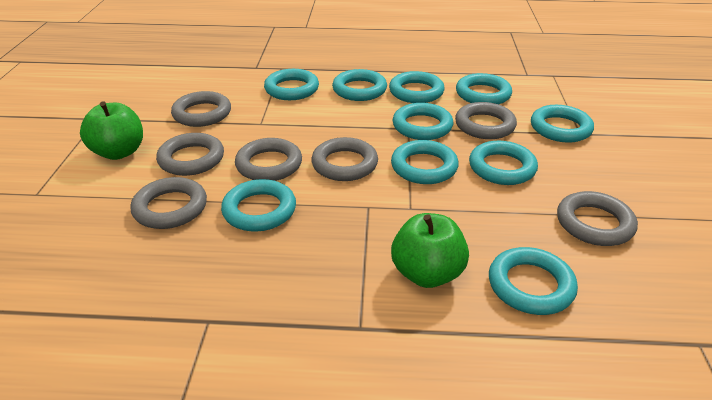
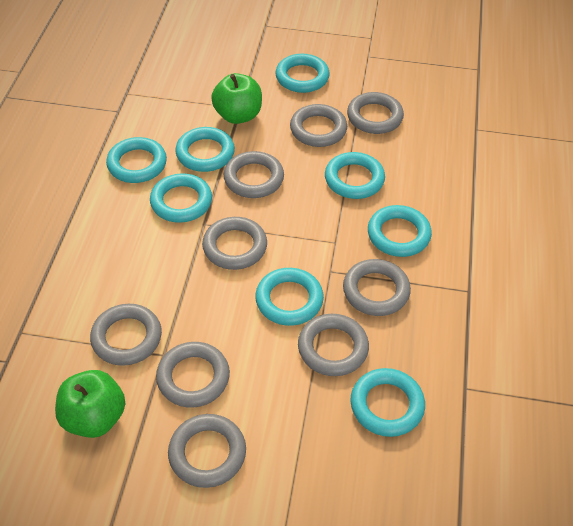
grey ring: [130,177,207,229] [156,133,224,176] [171,91,231,127] [235,138,302,181] [311,137,378,181] [455,102,517,139] [557,191,638,246] = 7 -> [90,304,162,366] [156,342,230,408] [168,414,246,488] [202,217,267,270] [224,151,284,198] [290,104,347,147] [298,314,369,376] [343,259,411,316] [347,92,404,134] = 9
turquoise ring: [221,179,296,232] [264,69,319,100] [332,69,387,101] [389,71,445,103] [391,140,459,184] [393,103,453,140] [456,73,512,104] [469,141,538,185] [489,247,578,315] [531,105,594,143] = 10 -> [106,137,167,183] [150,174,212,223] [175,127,235,172] [255,268,324,326] [275,54,330,93] [325,152,385,199] [350,368,425,437] [368,205,432,257] = 8

